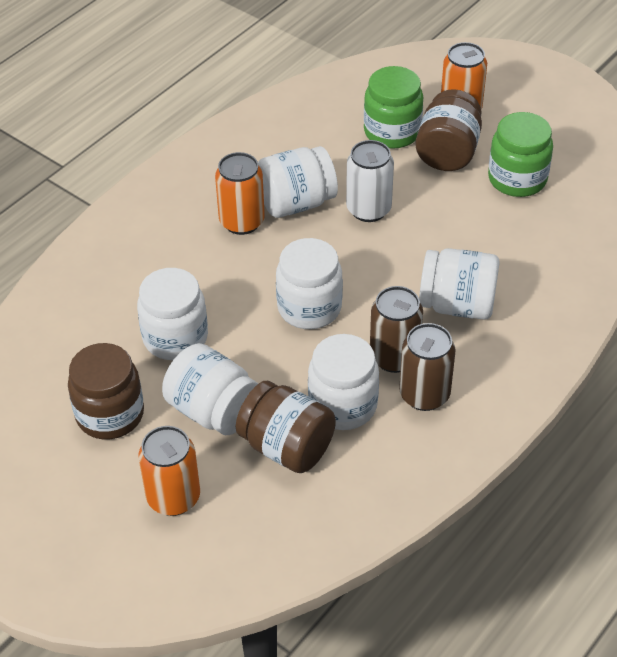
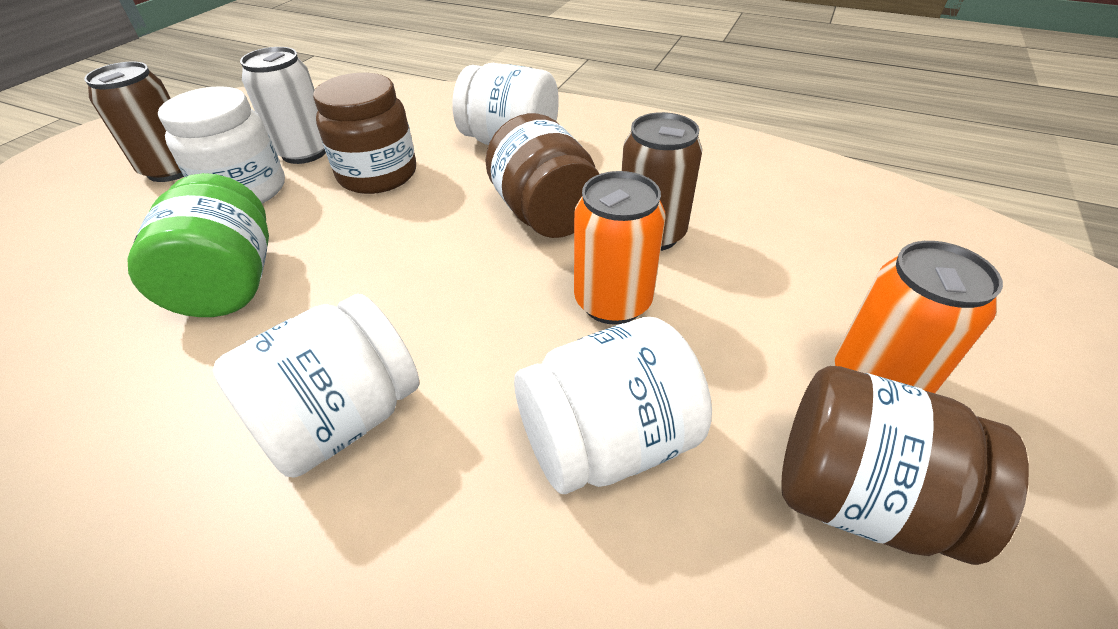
green jar: [364,66,423,149] [488,112,553,197] = 2 -> [128,173,269,317] = 1
orange can: [139,426,200,516] [215,152,265,235] [441,42,487,110] = 3 -> [574,171,666,325] [835,241,1003,393] = 2
white jar: [137,268,208,360] [162,343,258,435] [258,146,338,218] [276,238,343,329] [308,334,379,430] [419,248,500,320] = 6 -> [158,86,285,203] [213,294,420,478] [452,63,559,145] [514,317,712,494] = 4

